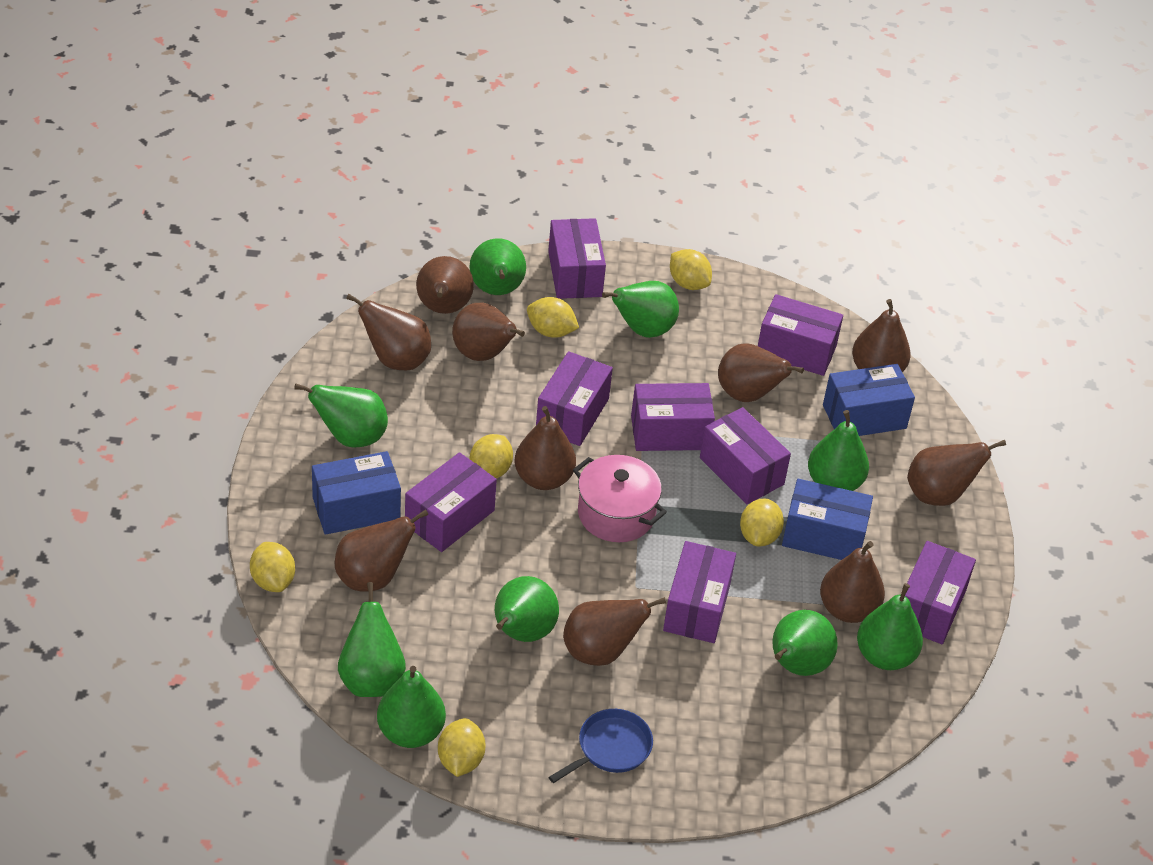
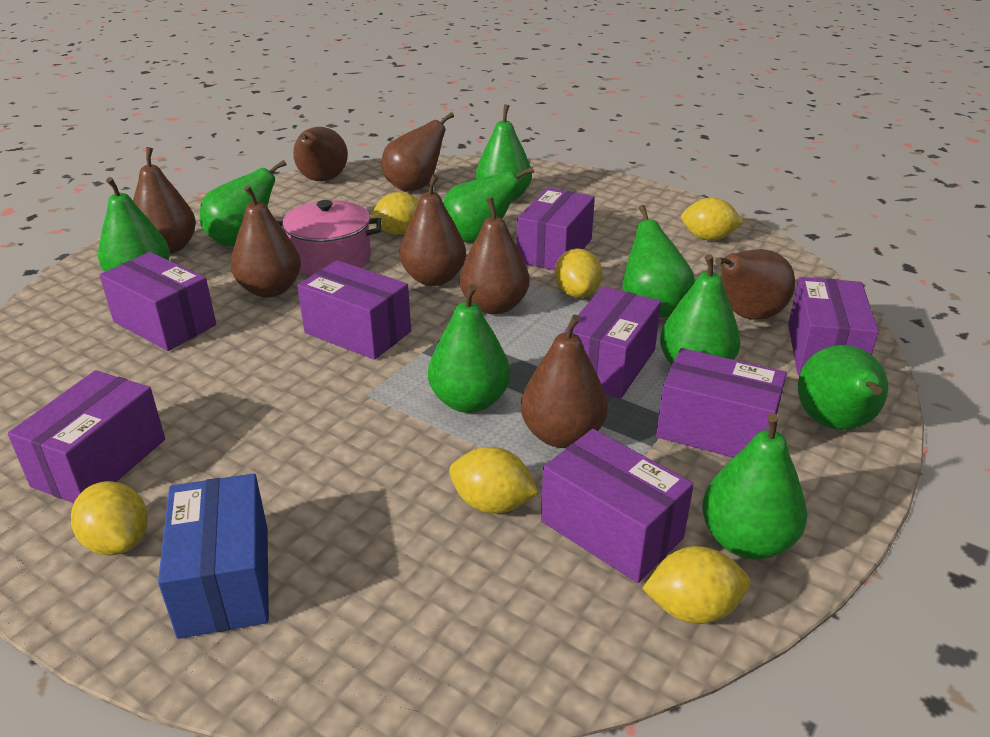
blue box: [312,451,401,535] [782,479,873,560] [823,364,915,436] = 3 -> [158,473,269,639] = 1
blue pan: [548,709,653,783] = 1 -> none = 0
brown pear: [335,509,429,592] [346,294,431,370] [416,256,474,314] [452,303,525,361] [515,406,576,490] [563,597,666,666] [718,343,804,402] [820,541,885,623] [852,299,911,372] [907,440,1006,506] = 10 -> [133,147,196,254] [231,185,301,298] [293,127,348,181] [382,112,454,192] [400,174,466,286] [459,197,530,314] [521,315,608,448] [715,249,795,320] = 8

